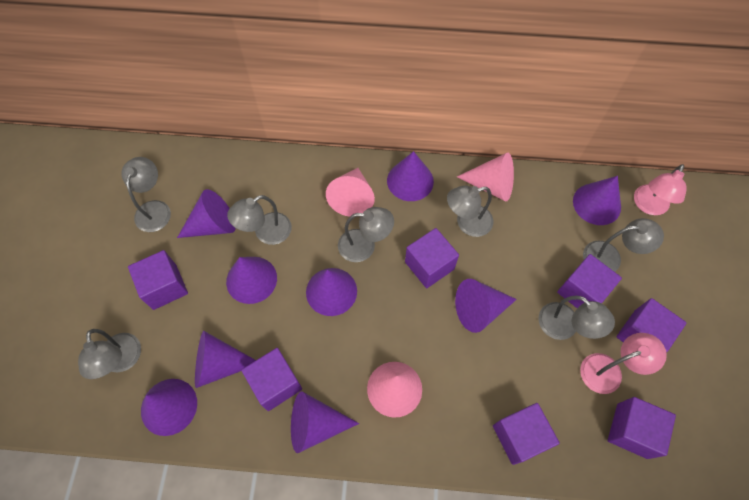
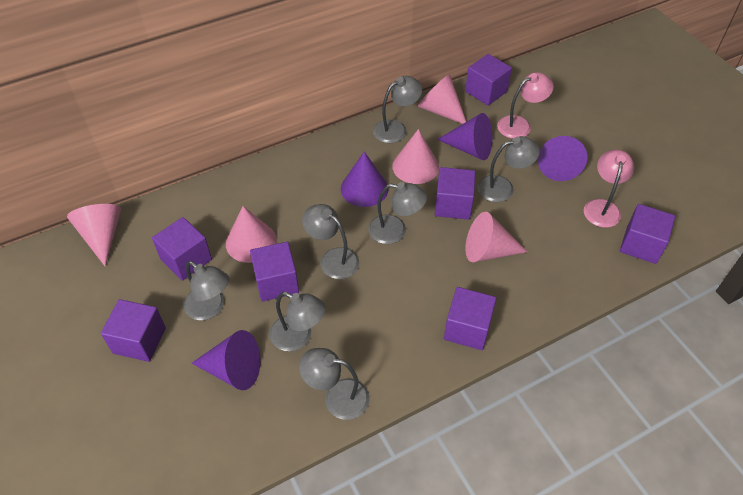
pink cone: [326,168,375,217] [367,362,422,418] [457,153,514,202] = 3 -> [67,204,121,266] [226,206,277,263] [392,129,439,184] [418,74,467,124] [465,212,527,262] = 5
purple cone: [141,379,197,436] [177,189,236,238] [195,331,256,388] [226,257,277,304] [291,391,359,453] [306,268,357,316] [387,151,434,201] [455,279,517,333] [573,176,621,225] = 9 -> [192,330,261,390] [341,152,388,207] [437,113,492,160] [538,136,587,181] = 4

